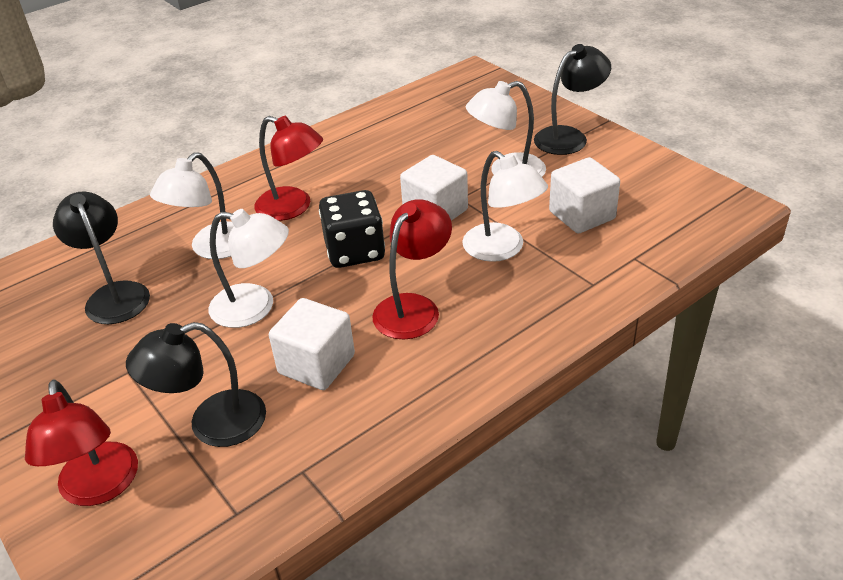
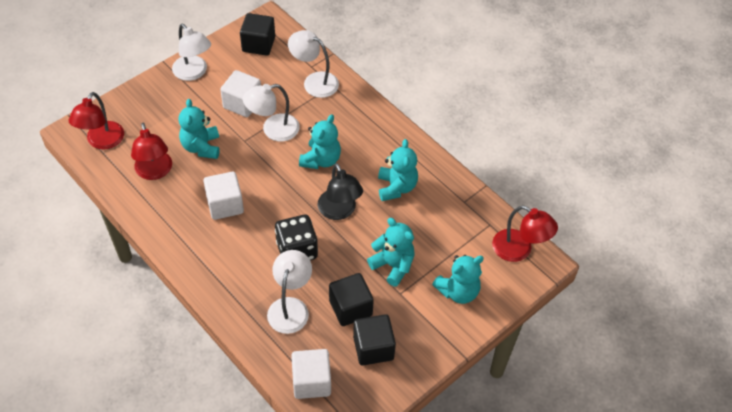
black cube: none = 0 -> [240,13,275,55] [329,273,374,326] [353,314,396,366] = 3
black lamp: [53,192,150,324] [126,322,266,447] [534,44,611,155] = 3 -> [317,163,363,220] = 1
turquoise teddy bear: none = 0 -> [179,99,220,159] [299,114,341,169] [367,218,415,287] [378,139,418,201] [432,255,484,304] = 5

